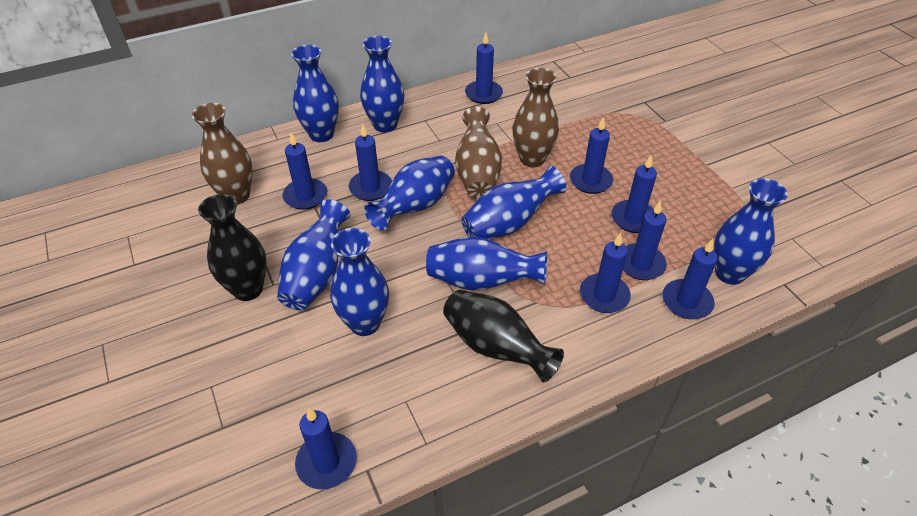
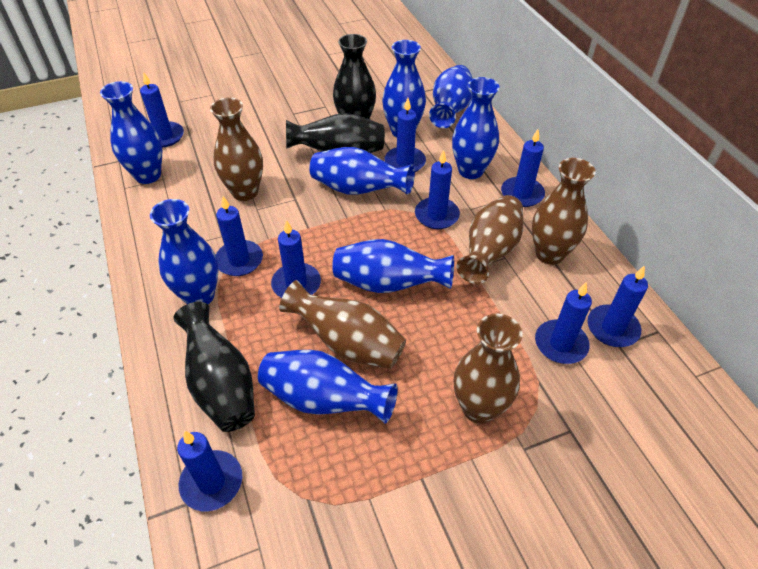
black vase: [198,194,267,301] [443,290,564,382] = 2 -> [173,302,255,432] [286,113,385,153] [333,34,376,119] = 3
brown vase: [192,103,253,205] [455,107,502,199] [512,68,559,167] = 3 -> [210,97,263,201] [279,280,406,369] [454,314,523,424] [456,195,524,284] [532,158,596,265] = 5

